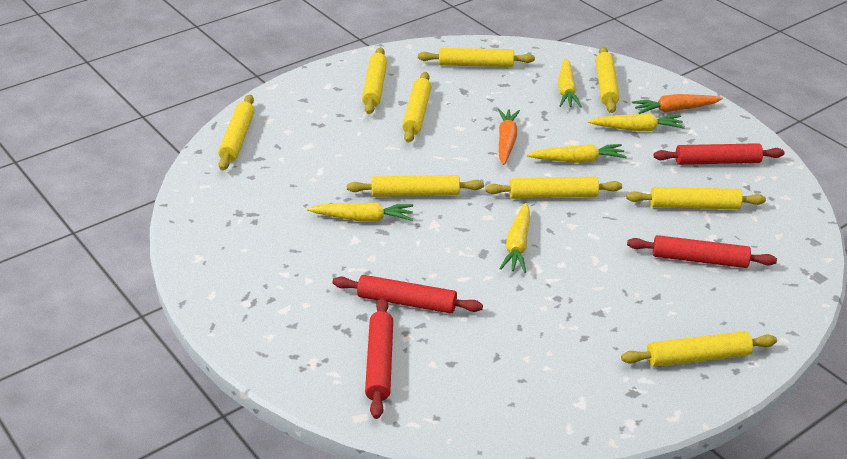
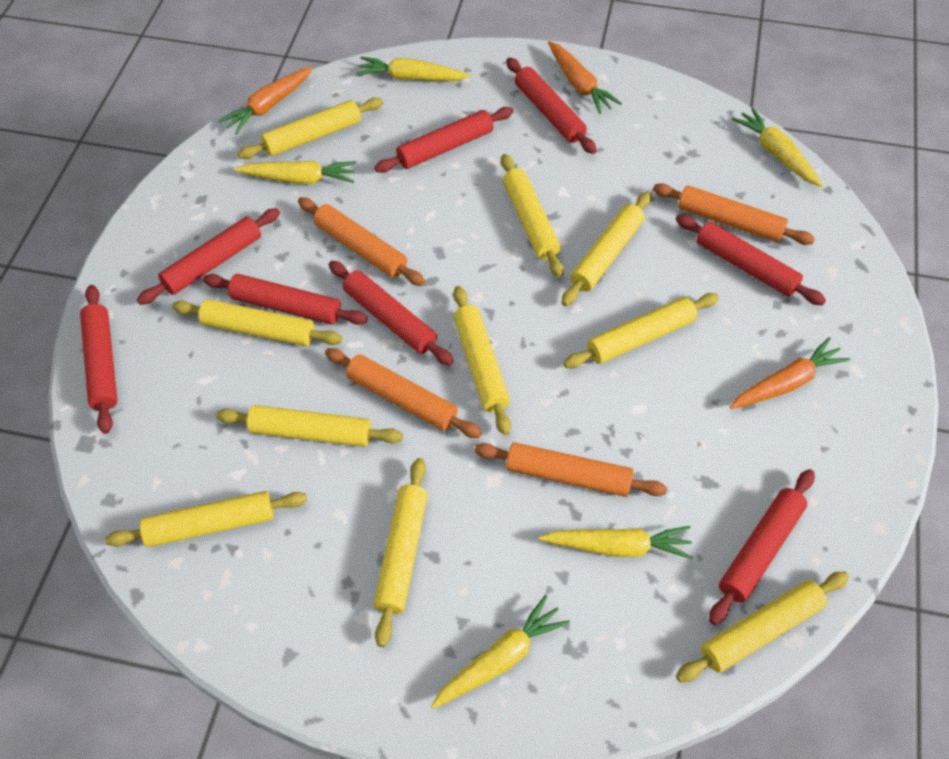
orange carrot: [498,109,520,165] [632,94,723,114] = 2 -> [218,66,313,134] [548,41,622,114] [730,337,850,409] = 3
orange rolling pin: none = 0 -> [298,197,425,286] [325,348,482,438] [474,442,667,497] [653,183,815,245] = 4
red rolling pin: [333,275,483,314] [365,298,393,419] [627,235,777,268] [654,143,785,165] = 4 -> [80,285,118,434] [137,208,280,305] [203,274,368,325] [329,261,454,366] [374,107,513,173] [506,57,597,154] [676,214,826,305] [709,469,815,625] = 8
yellow rolling pin: [218,95,255,170] [347,175,484,197] [362,47,387,114] [402,72,432,143] [418,48,535,67] [485,177,622,199] [596,47,619,113] [621,331,777,367] [626,187,766,209] = 9 -> [105,491,307,547] [172,299,342,346] [216,405,403,447] [238,98,383,159] [374,458,428,647] [453,286,511,435] [501,154,564,277] [561,192,652,306] [563,293,719,368] [676,572,849,682] = 10

